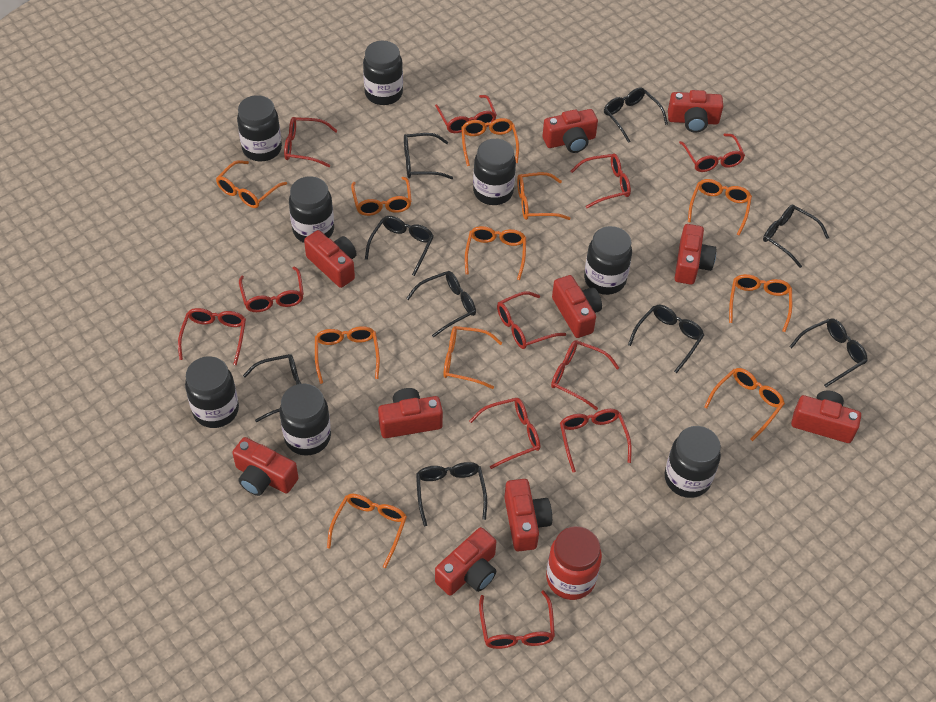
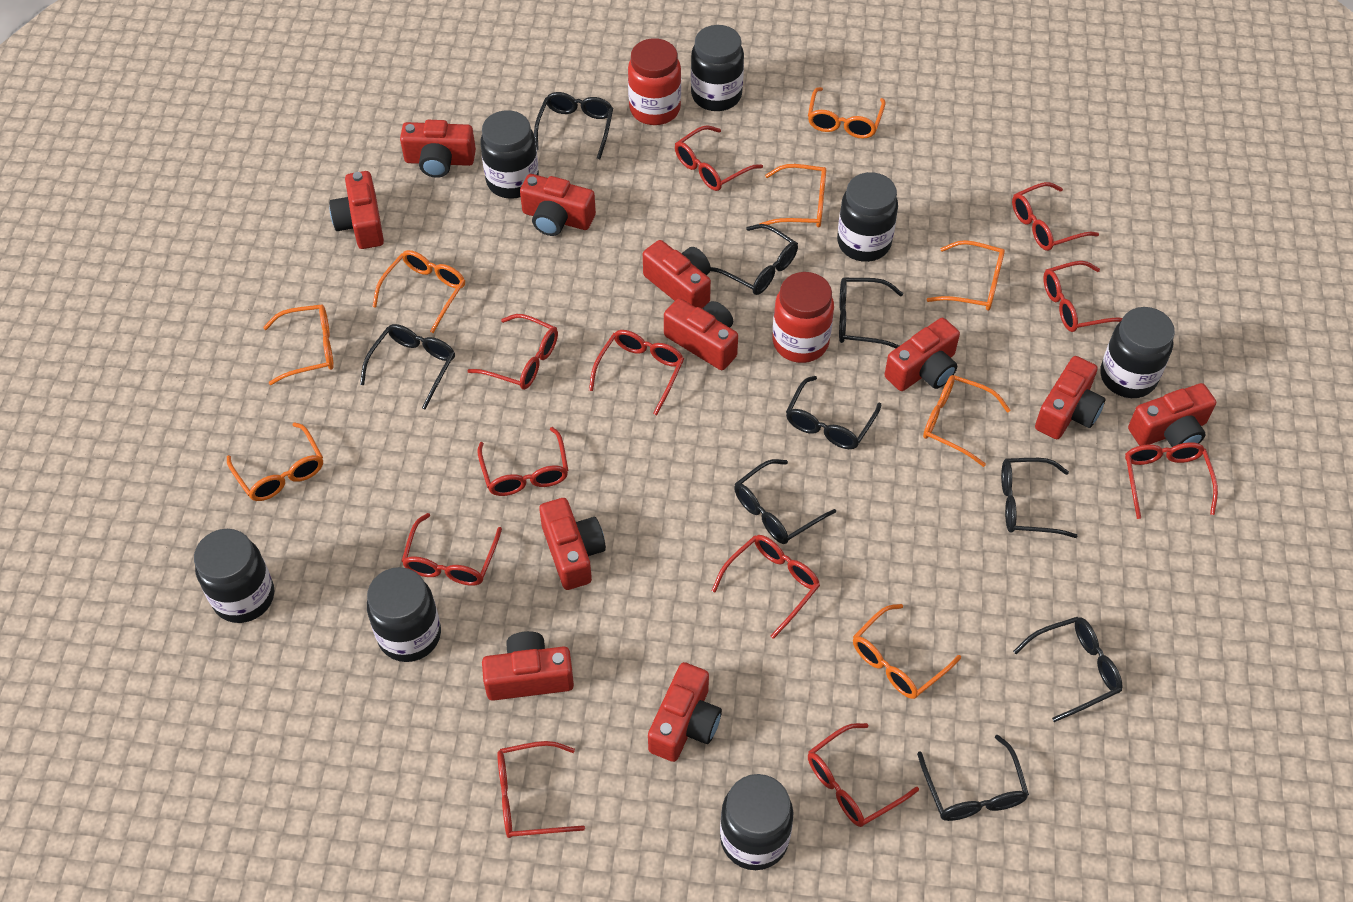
black jar: [185,356,239,428] [237,95,282,162] [280,384,331,456] [289,176,334,243] [363,41,403,105] [473,139,516,205] [584,226,632,295] [665,426,721,498] = 8 -> [194,529,274,623] [367,567,441,662] [480,110,539,199] [691,25,744,111] [720,774,794,870] [837,172,898,262] [1100,307,1175,398] = 7
orange glasses: [216,160,287,208] [315,326,380,384] [327,494,407,568] [351,177,412,216] [443,326,502,389] [461,118,519,166] [465,226,526,280] [517,172,571,220] [688,179,752,236] [704,368,785,441] [729,274,792,332] = 11 -> [227,422,323,501] [263,304,334,385] [372,250,465,333] [759,164,826,228] [808,87,886,139] [853,604,961,699] [923,375,1010,467] [926,240,1005,311] = 8
red camera: [232,437,299,496] [304,230,356,288] [378,388,443,438] [435,527,496,596] [504,479,552,552] [543,109,598,153] [552,275,602,338] [668,90,723,133] [675,224,716,285] [791,391,861,443] = 10 -> [329,171,384,249] [400,120,476,178] [482,631,574,701] [520,174,596,236] [539,498,606,590] [643,240,711,308] [648,662,722,762] [664,298,738,370] [884,318,960,391] [1035,356,1106,439] [1128,383,1216,447] = 11
red jar: [546,526,602,600] = 1 -> [628,38,681,125] [772,272,834,363] = 2

